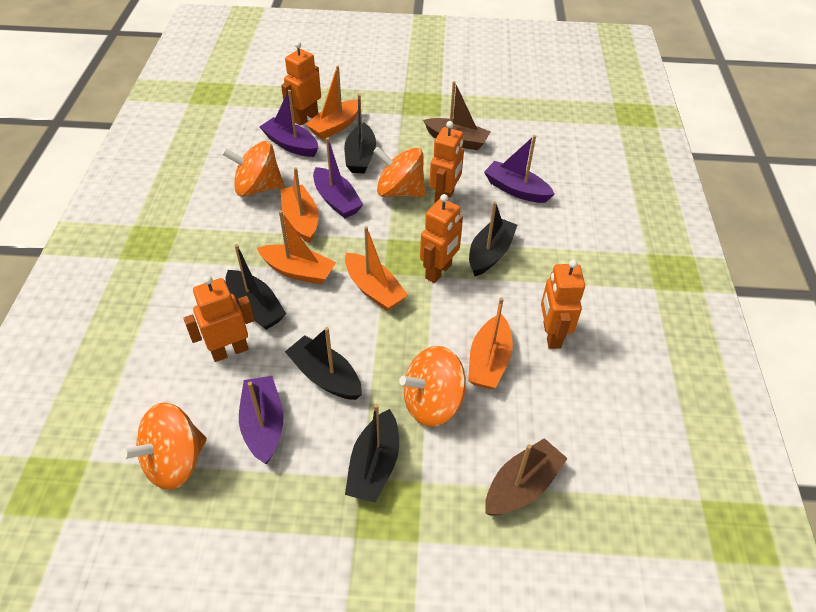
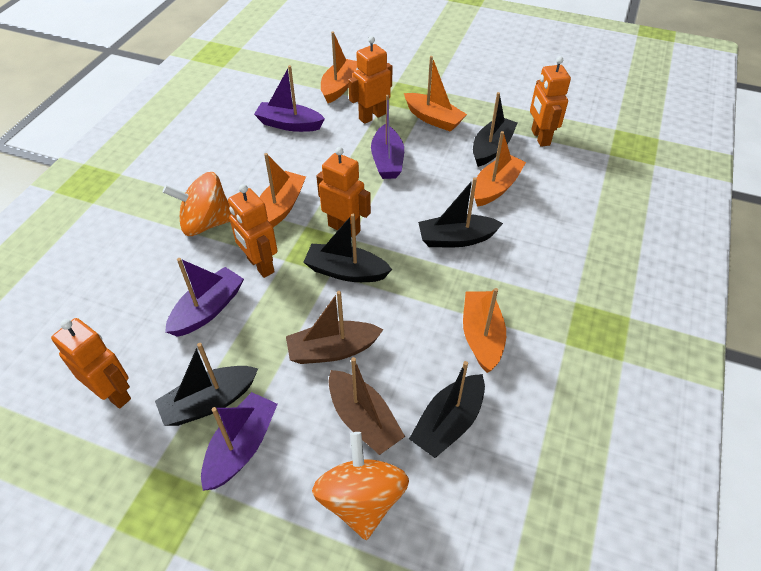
orange spinning top: [121,402,207,490] [222,141,284,197] [373,147,426,197] [399,346,466,427] = 4 -> [163,172,231,236] [312,432,409,540] = 2

